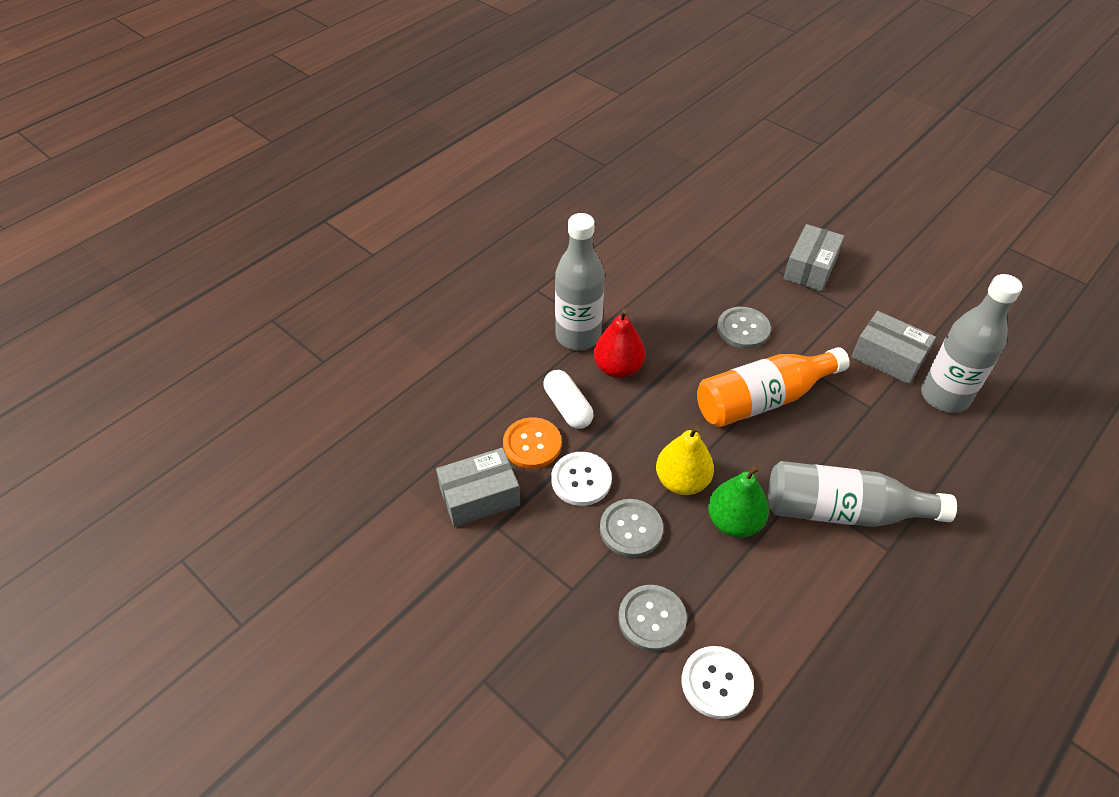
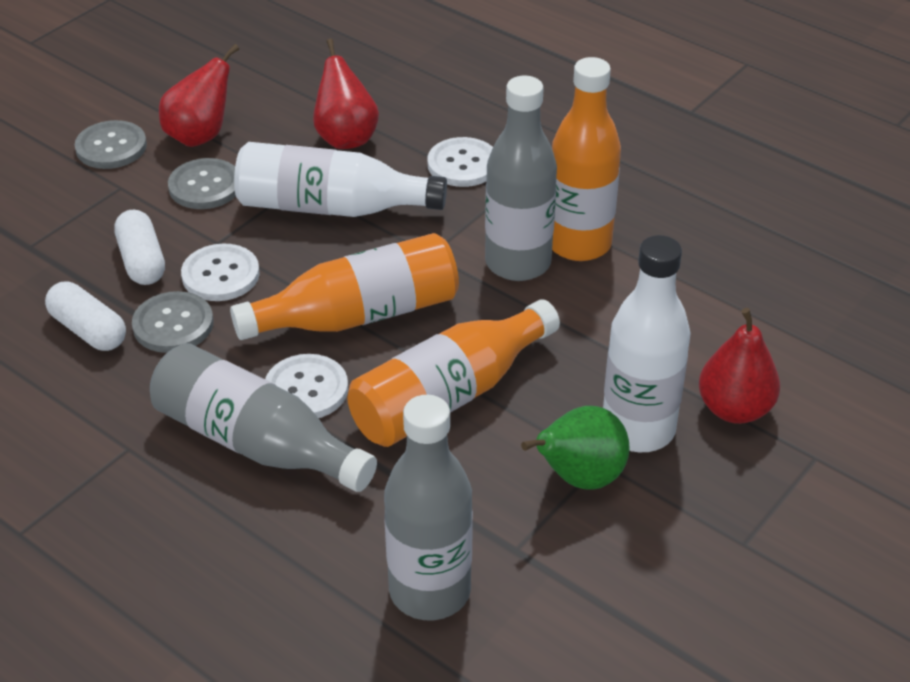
grey box: [436,448,520,527] [784,224,845,291] [852,311,936,384] = 3 -> none = 0
orange bottle: [697,347,850,427] = 1 -> [230,233,459,340] [348,299,560,447] [552,57,621,261] = 3
orange button: [503,417,561,469] = 1 -> none = 0
red pear: [594,309,646,378] = 1 -> [159,44,239,147] [313,39,379,149] [699,308,780,424] = 3
white bottle: none = 0 -> [234,142,447,217] [603,235,691,452] = 2
white button: [551,452,612,506] [681,646,754,719] = 2 -> [181,243,260,301] [265,354,348,418] [428,137,493,187] = 3
white capsule: [544,370,593,429] = 1 -> [45,282,126,351] [114,210,165,285] = 2
yellow pear: [656,425,714,495] = 1 -> none = 0

